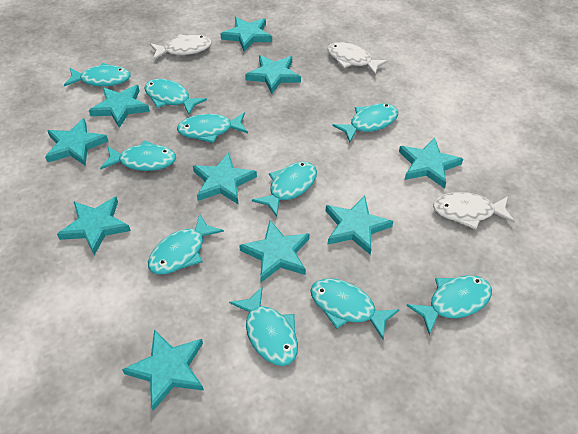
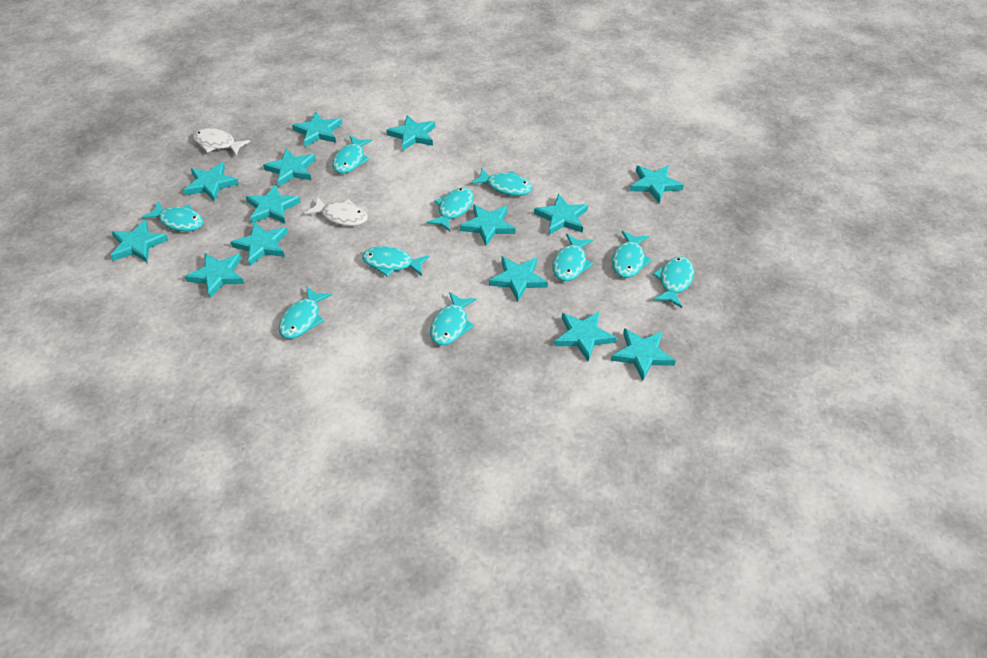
turquoise star: [45,118,108,165] [57,196,131,255] [89,85,150,128] [122,329,204,411] [193,152,257,205] [221,17,272,52] [239,220,310,282] [245,55,301,94] [326,196,393,255] [399,137,463,189] = 10 -> [110,219,168,262] [184,162,239,202] [185,253,244,298] [231,222,288,266] [246,184,301,224] [263,149,316,187] [292,112,342,147] [387,115,435,151] [460,204,515,246] [489,256,548,302] [534,194,588,235] [554,311,617,362] [611,328,676,381] [630,165,684,203] = 14
white fish: [150,34,212,60] [327,42,389,75] [433,192,515,230] = 3 -> [193,128,250,156] [305,197,368,226] = 2

